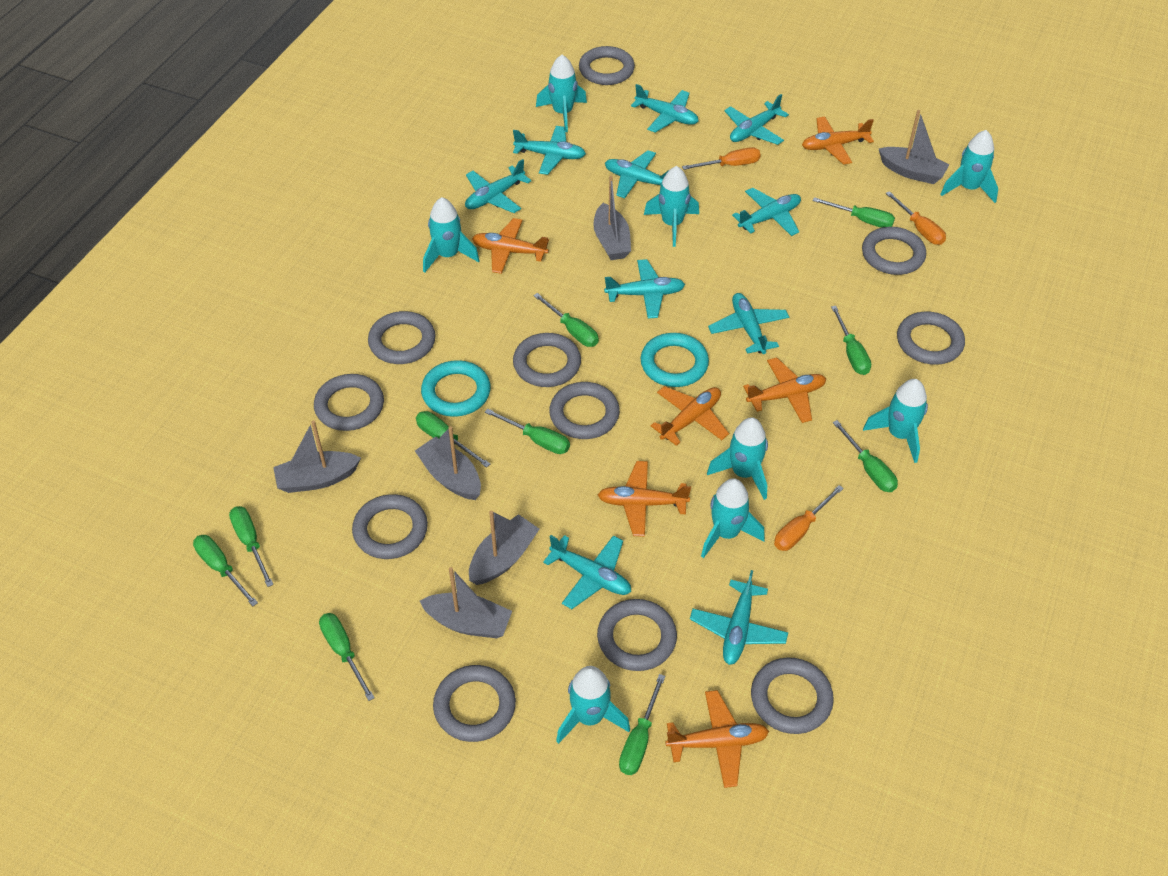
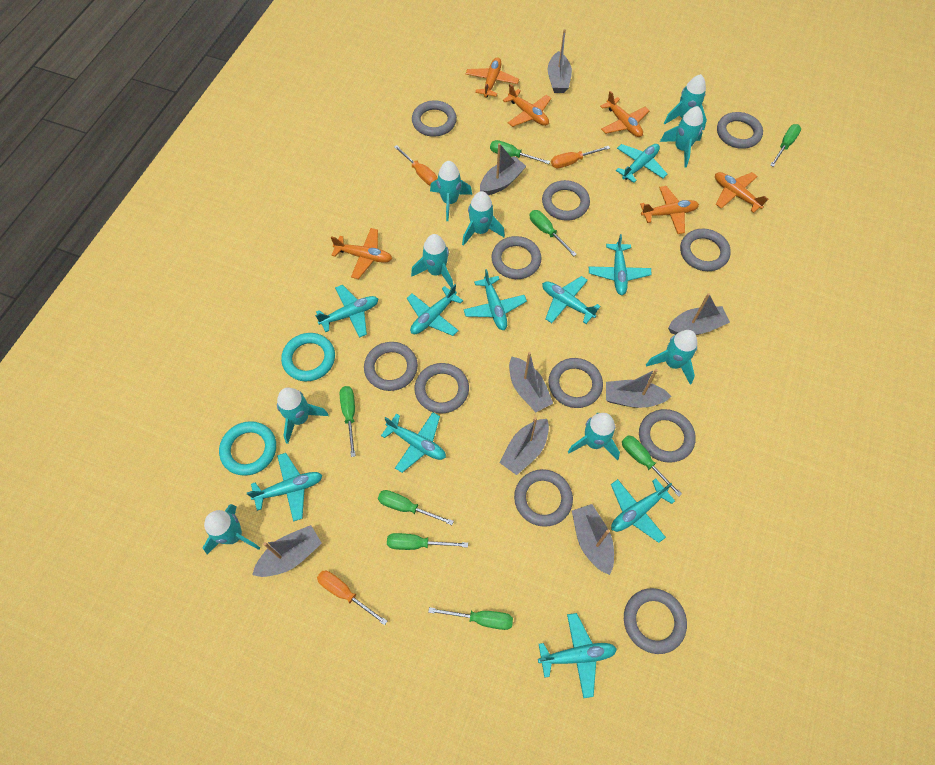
green screwdriver: [193,535,258,606] [229,506,273,587] [319,613,375,701] [416,411,490,468] [485,408,570,454] [533,293,599,347] [619,674,665,775] [812,197,895,228] [831,306,871,375] [832,420,898,492] = 10 -> [340,386,356,457] [378,490,454,525] [387,533,468,550] [428,607,513,630] [490,140,550,164] [530,210,577,256] [622,435,682,497] [770,124,801,167] = 8
grey boat: [273,420,361,493] [415,427,481,500] [420,567,512,638] [469,511,539,585] [593,176,631,260] [879,110,950,184] = 6 -> [252,525,322,577] [480,143,526,195] [500,417,549,475] [509,352,553,412] [548,29,572,93] [572,504,614,575] [606,369,672,408] [668,293,730,335] = 8
turquoise rocket: [423,197,480,273] [536,55,587,132] [556,666,630,744] [644,166,699,247] [701,478,765,558] [707,417,768,500] [863,379,928,463] [940,130,998,203] = 8 -> [203,504,260,554] [277,388,328,444] [411,234,453,287] [430,161,472,221] [462,191,505,246] [568,413,620,461] [646,330,698,385] [660,106,703,167] [664,74,707,131] = 9

